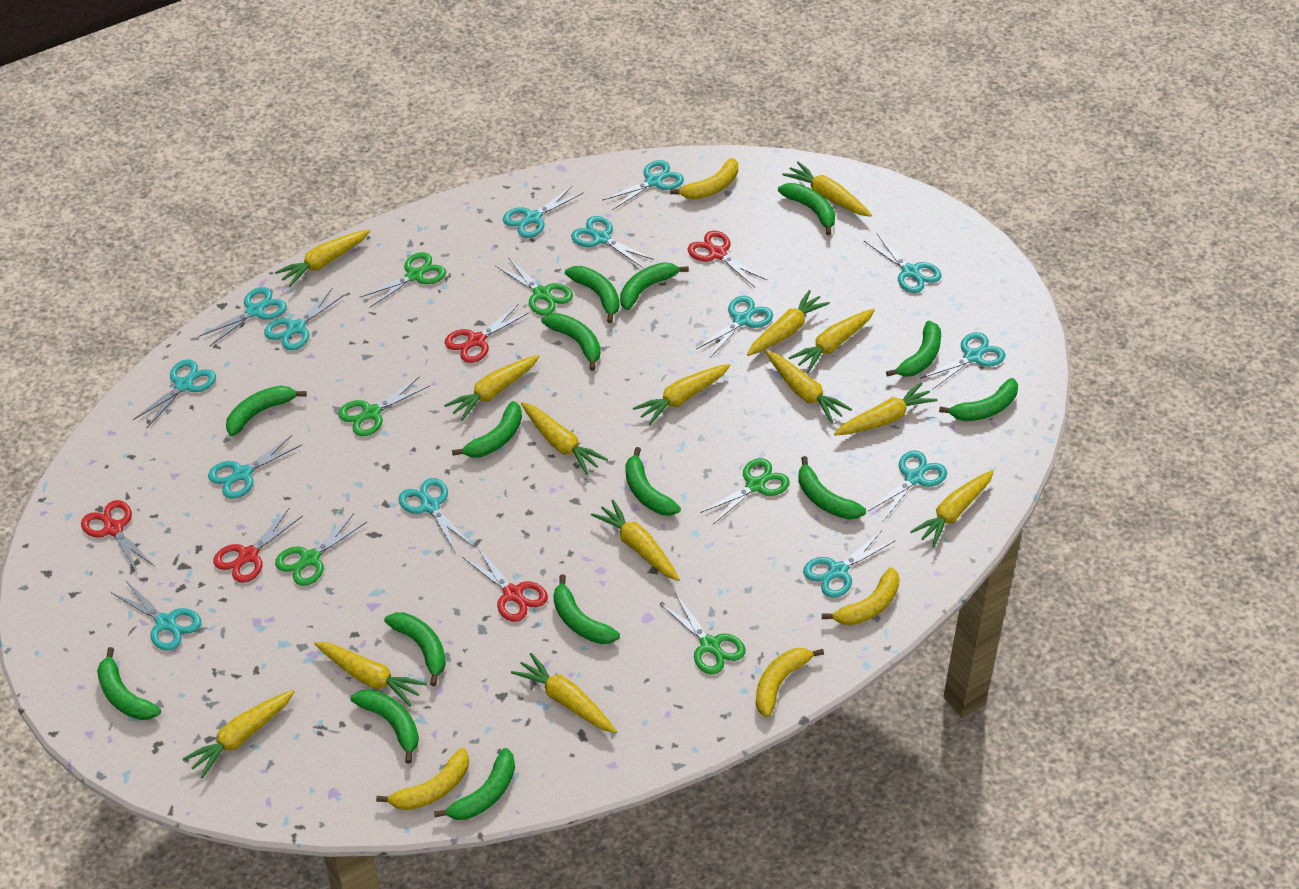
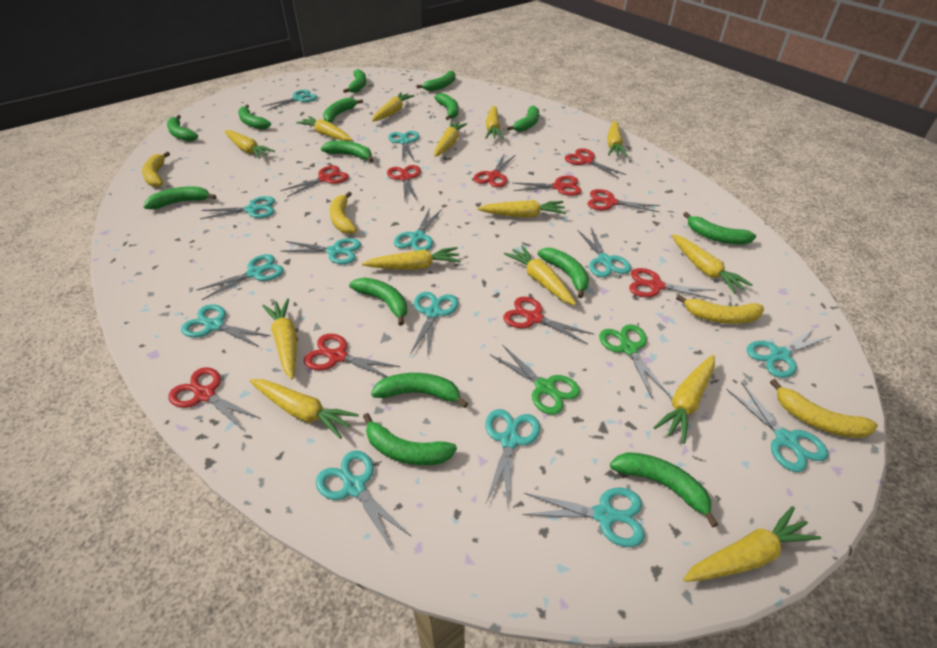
green scissors: [275,513,367,586] [338,377,429,436] [360,252,446,307] [496,257,573,316] [660,593,746,674] [700,458,790,524] = 6 -> [490,344,580,415] [599,324,669,398] = 2
red scissors: [81,500,154,575] [213,508,303,583] [445,305,530,363] [462,547,548,622] [688,231,767,287] = 5 -> [168,367,261,432] [280,165,349,197] [304,334,400,377] [387,165,421,201] [474,154,515,187] [503,297,594,344] [513,176,582,196] [565,148,627,178] [587,189,660,212] [629,268,717,300] = 10

